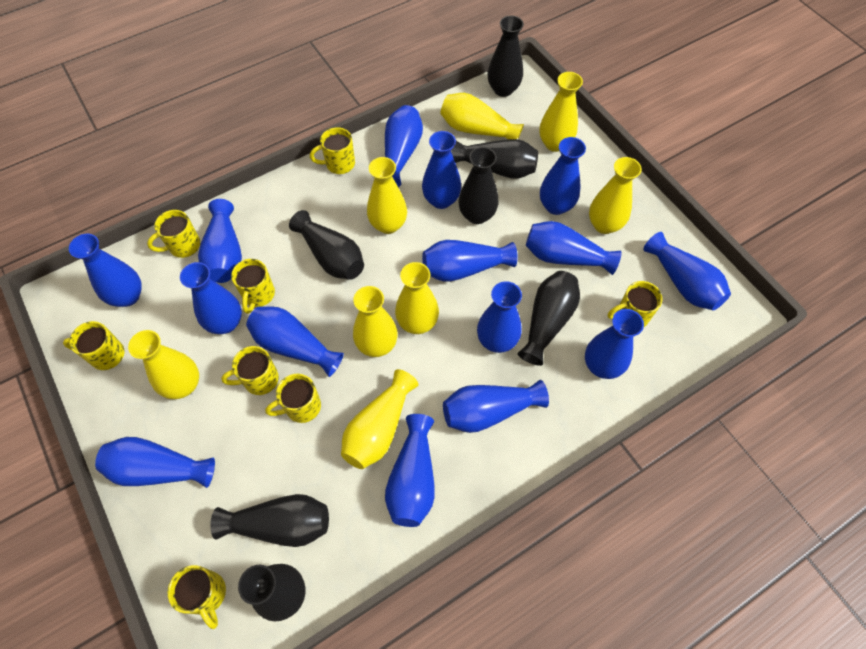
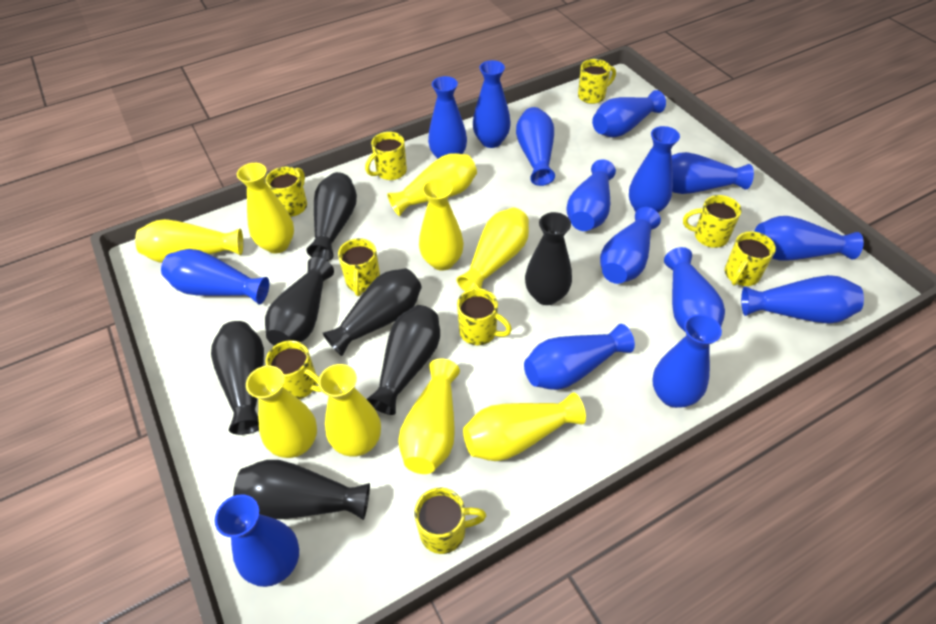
yellow mug: [63,321,125,370] [147,210,200,258] [168,565,226,629] [221,346,279,395] [231,259,275,314] [265,374,321,423] [310,127,355,174] [608,281,662,327] = 8 -> [265,167,307,217] [265,340,322,399] [338,238,380,296] [365,132,407,180] [414,488,486,554] [457,288,512,345] [578,59,616,104] [683,195,742,248] [725,231,776,286] = 9
yellow vase: [128,330,199,399] [341,369,418,469] [353,286,397,357] [367,157,407,234] [395,262,439,334] [440,93,524,139] [539,72,583,152] [589,157,642,234] = 8 -> [135,219,243,263] [237,163,294,254] [246,366,317,458] [318,364,381,457] [387,153,477,216] [398,358,460,474] [419,179,464,271] [456,208,529,291] [463,392,586,461] = 9

